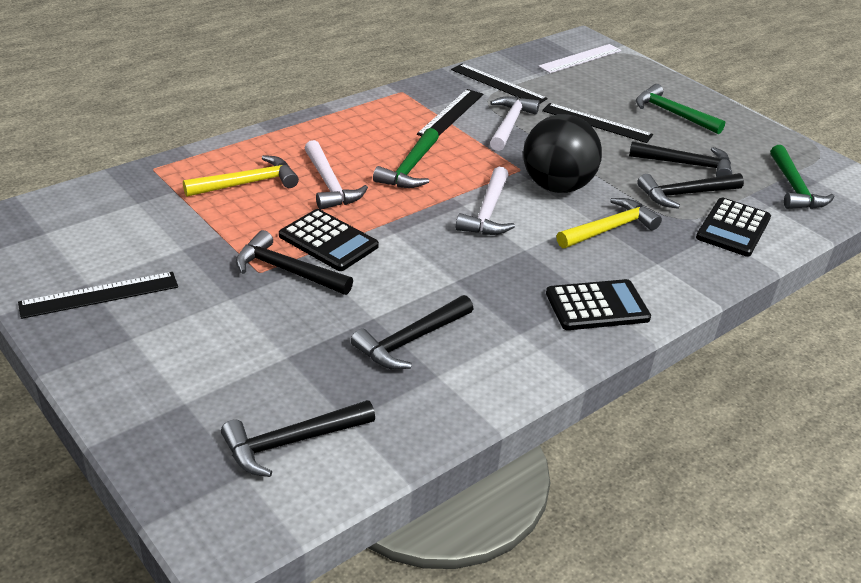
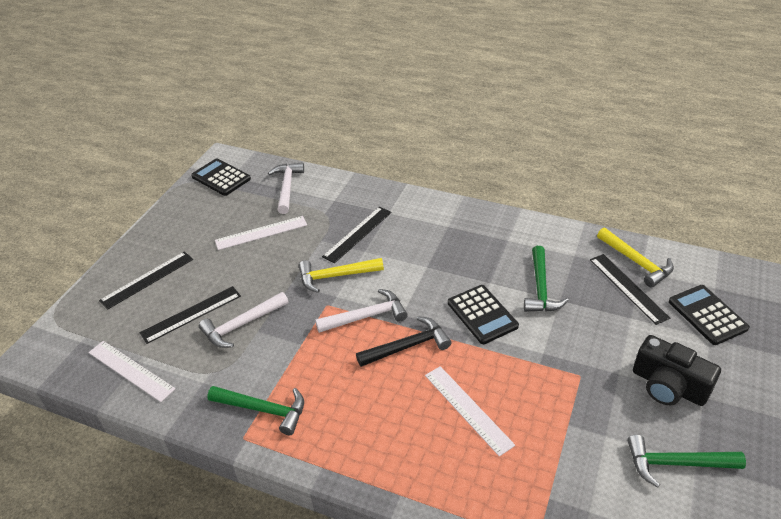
black ball: [523,114,602,193] = 1 -> none = 0
black camera: none = 0 -> [633,335,721,406] = 1
black hammer: [221,400,375,477] [236,230,353,295] [351,295,473,370] [629,141,732,177] [637,173,744,209] = 5 -> [356,316,451,367] = 1
white ruler: [538,44,621,73] = 1 -> [89,341,175,402] [215,216,307,250] [425,366,515,457] = 3

